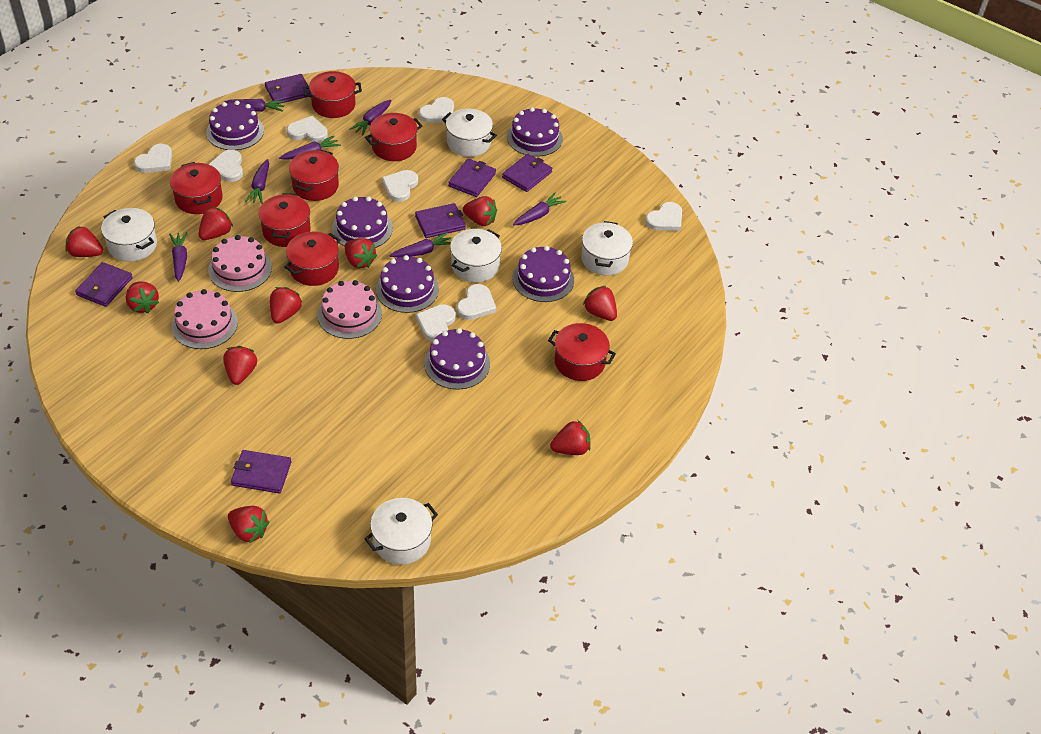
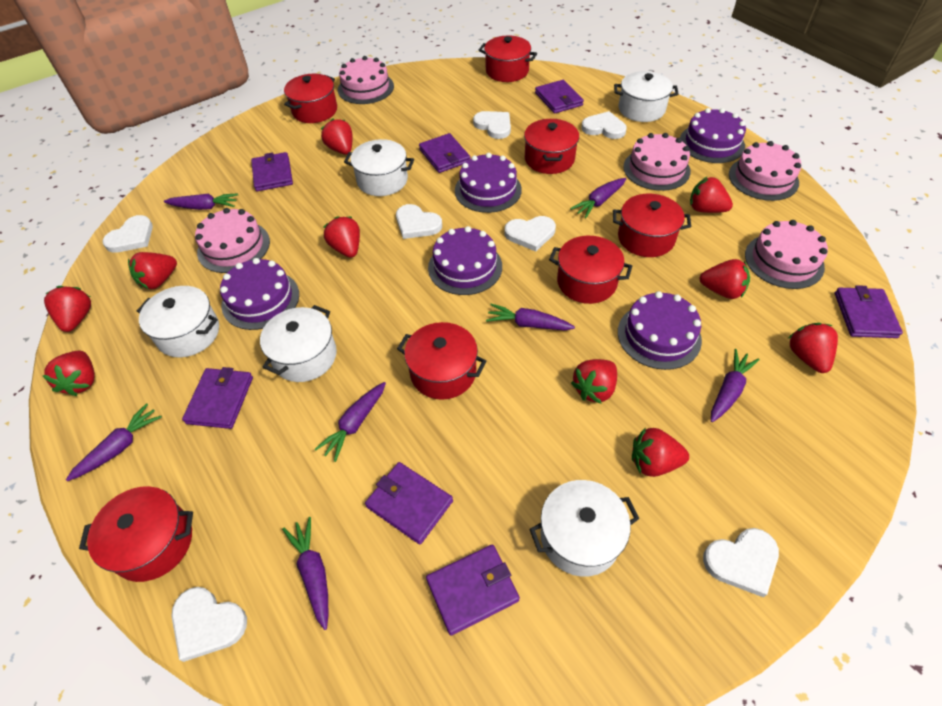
pink cake: [172,289,238,349] [208,235,272,292] [317,280,382,339] = 3 -> [195,208,270,273] [338,56,394,104] [623,133,691,191] [729,141,801,201] [745,220,828,289] = 5
purple cake: [206,101,264,150] [332,196,393,248] [376,255,439,313] [424,328,490,390] [507,107,563,157] [513,246,574,302] = 6 -> [220,258,299,330] [428,226,502,295] [455,153,522,213] [618,291,702,370] [680,108,746,163] = 5
purple wallet: [75,262,133,307] [231,450,291,494] [265,74,311,104] [415,203,466,238] [448,158,496,197] [502,154,552,192] = 6 -> [182,367,253,429] [251,152,293,191] [365,462,453,544] [419,133,470,173] [426,544,520,635] [535,80,584,114] [835,285,903,338] = 7
white heart: [134,144,172,173] [209,150,243,182] [287,116,328,142] [382,170,418,202] [416,304,456,342] [419,97,454,123] [457,284,496,320] [645,202,682,231] = 8 -> [102,215,153,253] [171,587,247,662] [396,204,442,239] [473,111,511,139] [505,216,556,252] [581,111,627,139] [703,528,779,597] = 7

